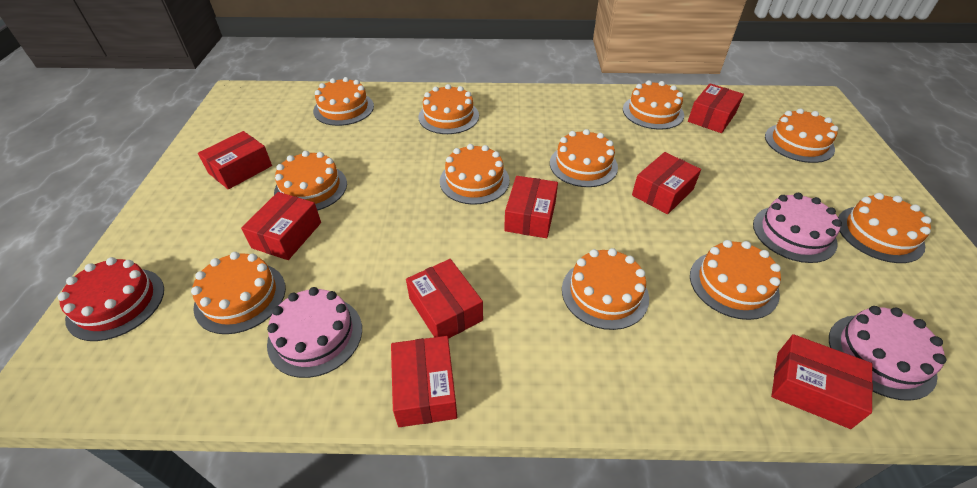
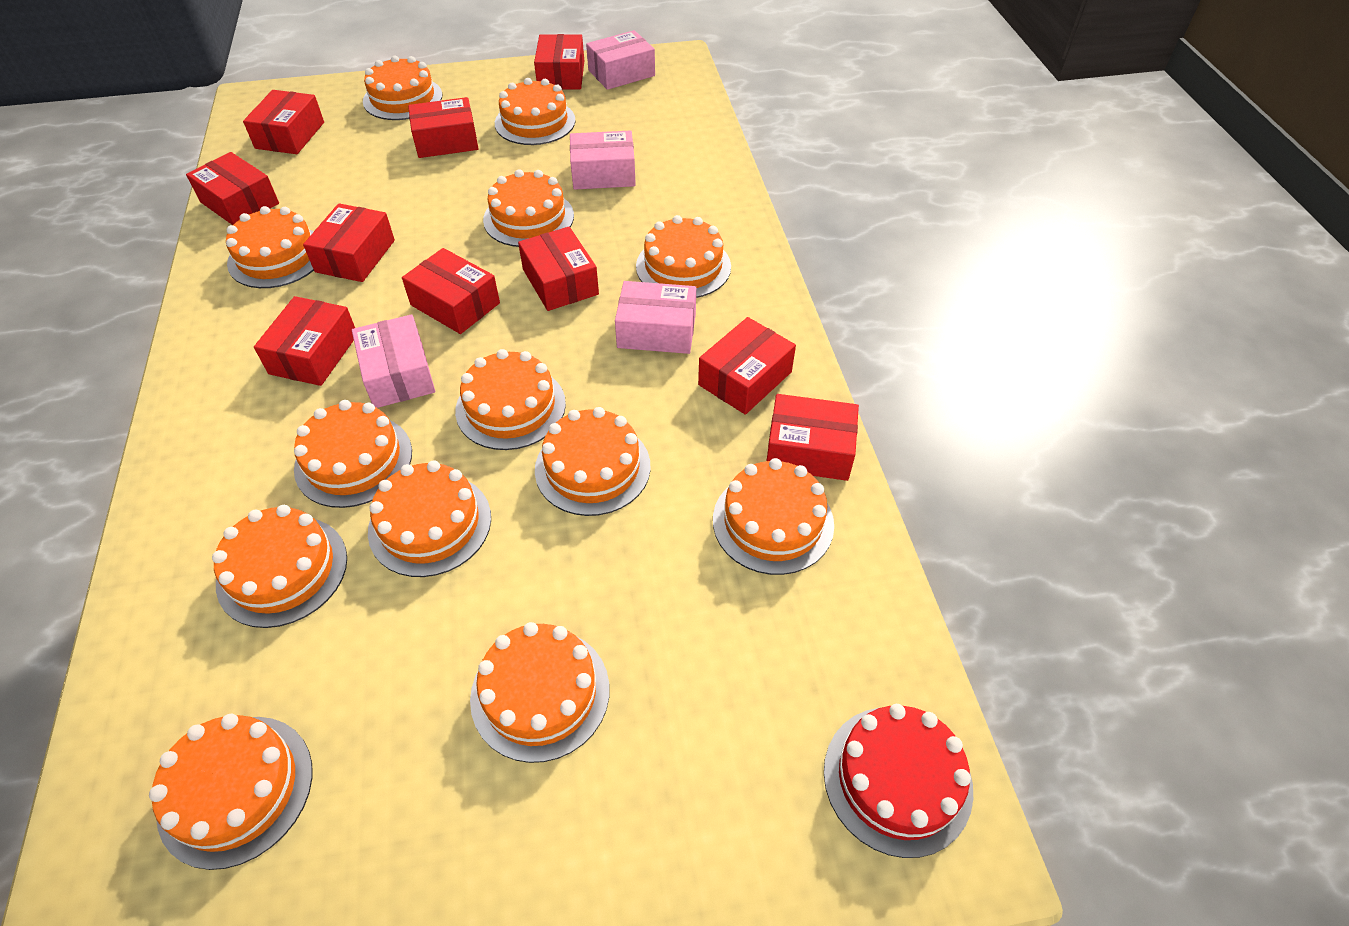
orange cake: [191,252,286,334] [274,151,347,211] [313,77,374,126] [418,84,479,134] [440,144,510,205] [550,129,618,187] [562,248,649,330] [623,80,684,130] [690,240,781,320] [765,108,838,163] [838,193,931,263] = 11 -> [149,714,312,870] [212,505,347,628] [226,206,314,288] [294,400,412,508] [363,55,442,120] [368,460,491,577] [455,349,566,450] [470,622,609,763] [483,169,574,247] [495,78,576,145] [535,407,651,516] [636,215,731,298] [713,458,834,575] = 13
pink box: none = 0 -> [352,314,435,408] [570,130,636,190] [586,30,655,90] [615,281,696,354] = 4
pink cake: [267,287,362,378] [753,193,842,263] [829,306,946,401] = 3 -> none = 0
red box: [198,131,272,189] [241,192,321,260] [391,336,457,427] [406,259,483,339] [504,176,558,238] [632,152,701,214] [688,84,744,133] [771,334,873,429] = 8 -> [186,152,279,225] [243,90,324,154] [254,296,355,386] [303,203,395,282] [402,248,500,334] [408,97,479,158] [518,227,599,311] [534,34,584,89] [698,317,796,415] [766,394,859,481] = 10

